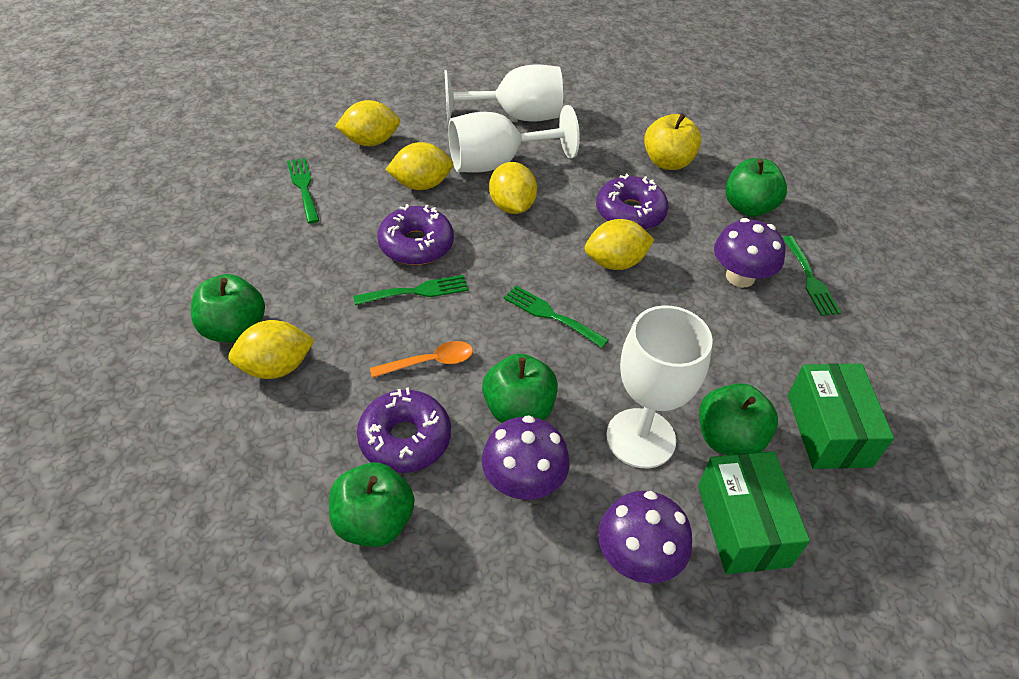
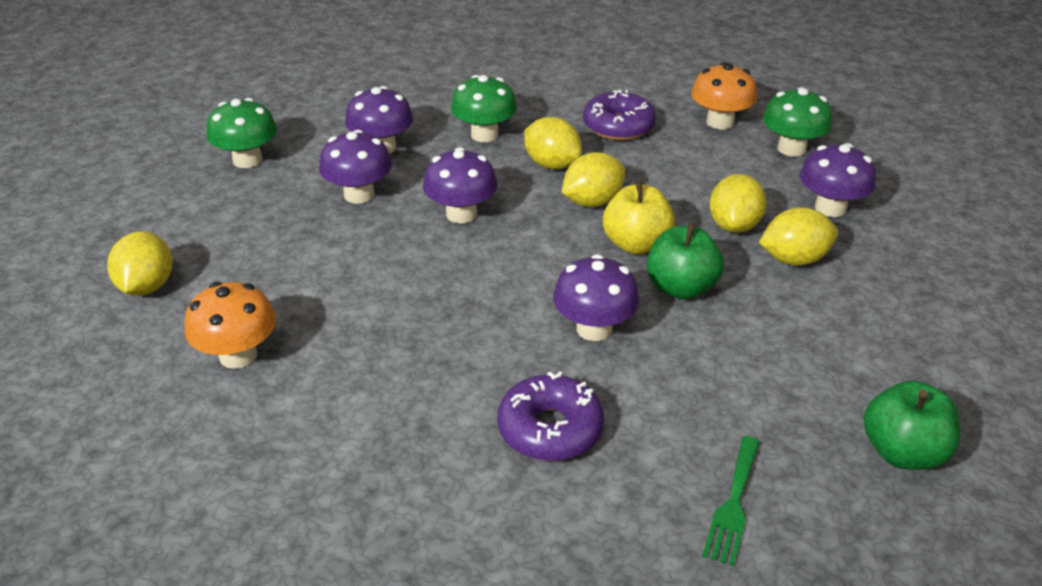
green apple: [191,274,265,343] [329,463,414,547] [482,353,558,423] [699,383,778,455] [725,158,787,217] = 5 -> [647,223,724,300] [864,381,961,470] = 2
green box: [698,451,810,574] [788,363,894,469] = 2 -> none = 0
green fork: [287,158,320,224] [353,275,468,305] [504,286,609,348] [783,236,841,316] = 4 -> [702,436,760,566] = 1
green mushroom: none = 0 -> [206,98,277,168] [451,75,517,142] [763,87,832,157] = 3
orange mushroom: none = 0 -> [185,282,276,369] [691,62,757,129] = 2
orange spoon: [370,341,473,378] = 1 -> none = 0
purple donut: [357,387,451,473] [377,204,454,265] [596,174,669,230] = 3 -> [497,371,604,461] [583,89,656,141] = 2
purple mushroom: [482,415,570,500] [598,491,692,584] [714,218,785,287] = 3 -> [319,130,392,204] [345,86,413,154] [423,147,497,223] [553,254,640,341] [800,143,876,217] = 5
white goblet: [445,64,563,123] [448,105,580,173] [606,305,713,468] = 3 -> none = 0

